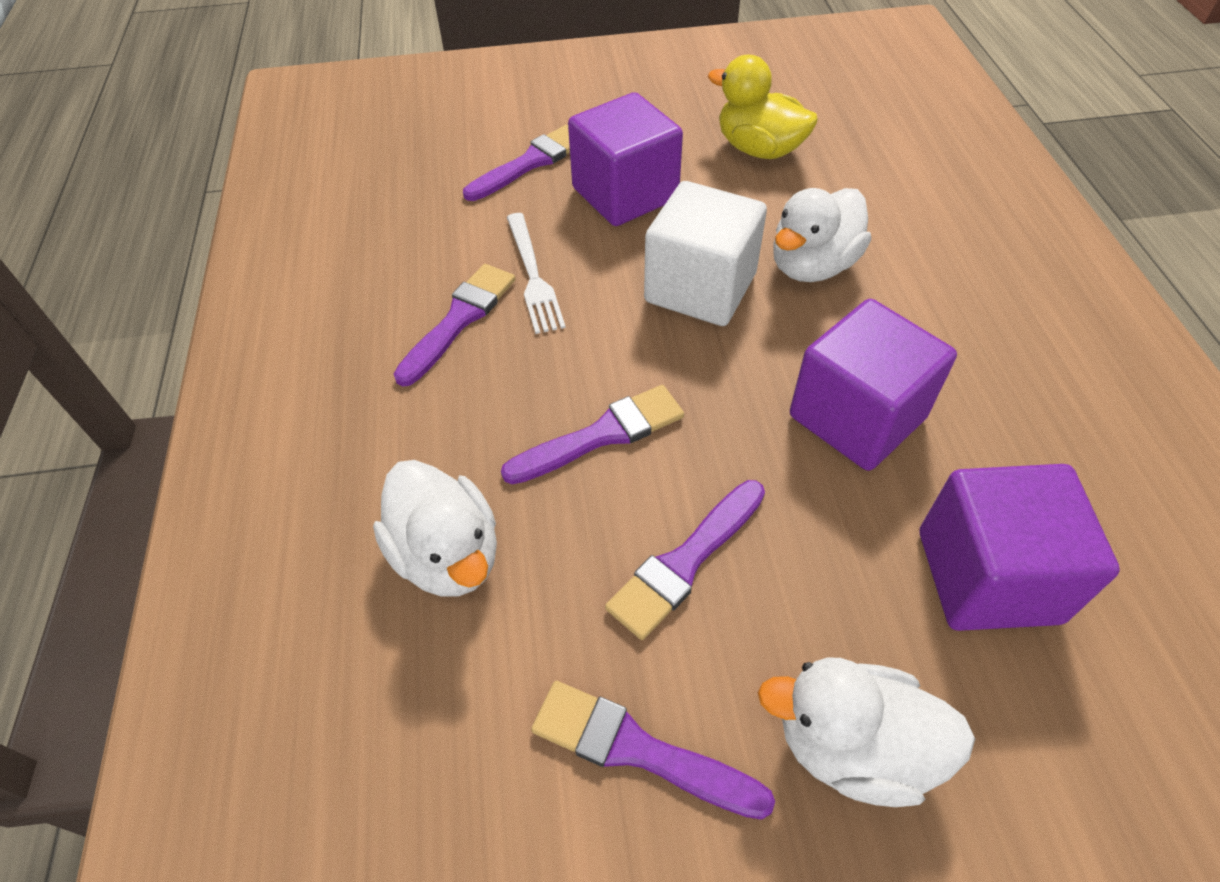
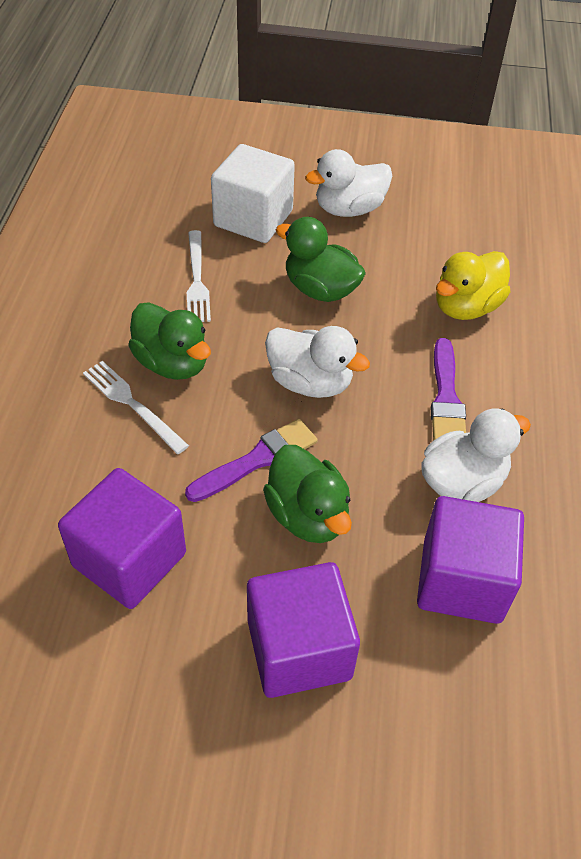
green duck: none = 0 -> [128,302,211,380] [263,445,352,543] [276,217,366,302] = 3
purple brush: [394,264,515,387] [463,125,570,201] [501,385,684,484] [531,681,775,820] [605,480,765,640] = 5 -> [185,419,318,502] [430,338,466,441] = 2
white fork: [507,213,566,334] = 1 -> [83,361,189,454] [187,230,211,322] = 2

